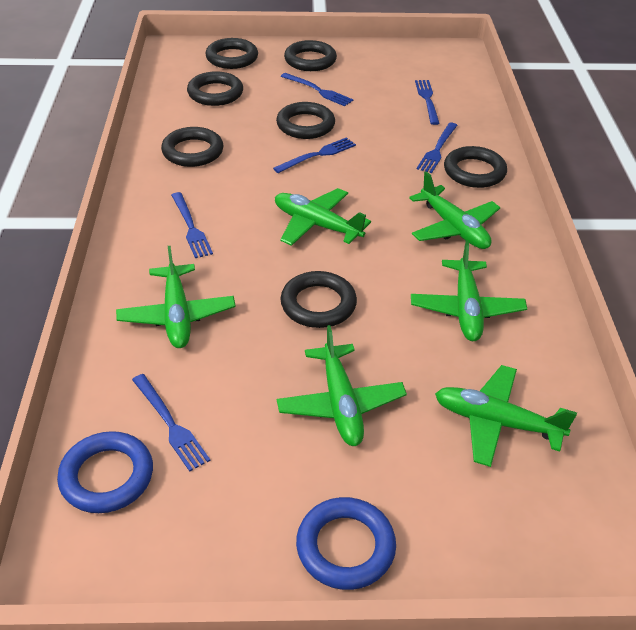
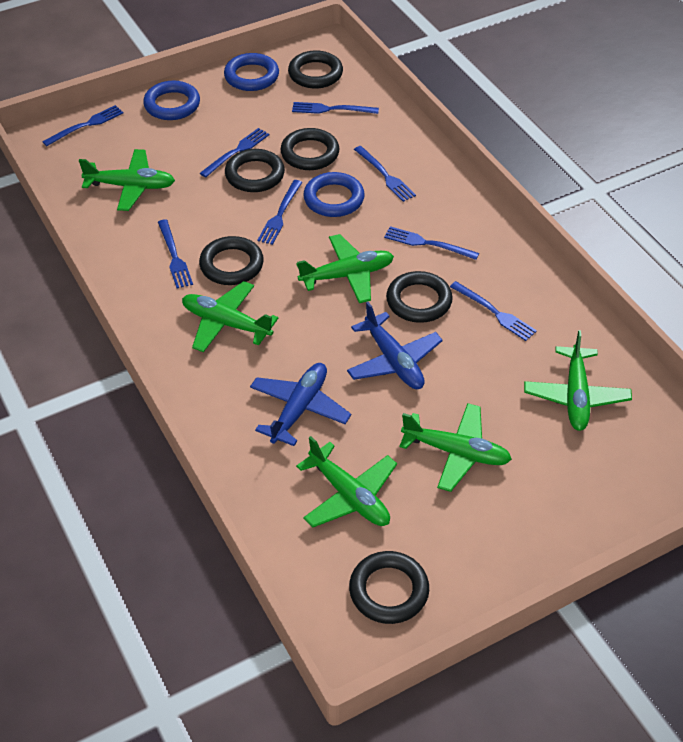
black ring: [161,127,224,167] [187,71,243,106] [205,38,258,69] [276,102,335,139] [281,271,357,328] [284,40,337,71] [444,146,507,188] = 7 -> [199,236,264,285] [225,149,285,192] [280,128,339,170] [288,50,343,89] [349,551,429,624] [386,271,453,323] = 6
blue fork: [132,374,210,472] [171,192,213,258] [273,137,356,173] [281,73,353,106] [415,80,440,125] [417,123,458,173] = 6 -> [42,105,124,146] [158,219,193,289] [200,128,270,177] [257,180,302,245] [292,102,379,114] [354,146,416,202] [384,226,479,260] [450,281,537,341] = 8
blue plane: none = 0 -> [250,363,351,446] [347,302,443,389] = 2
blue ring: [57,431,153,513] [296,497,396,590] = 2 -> [143,81,200,120] [224,53,279,91] [303,172,365,217] = 3

